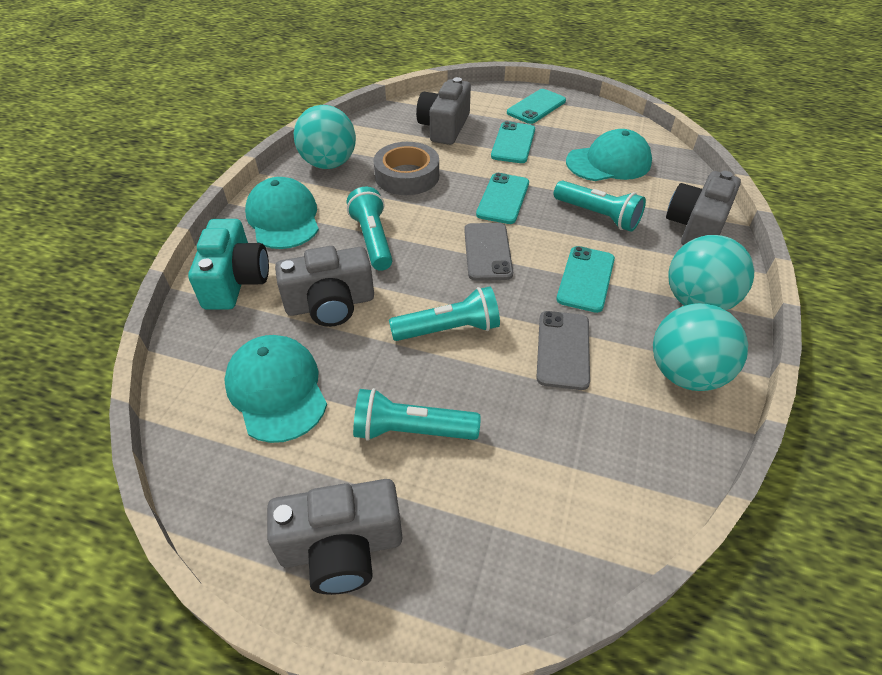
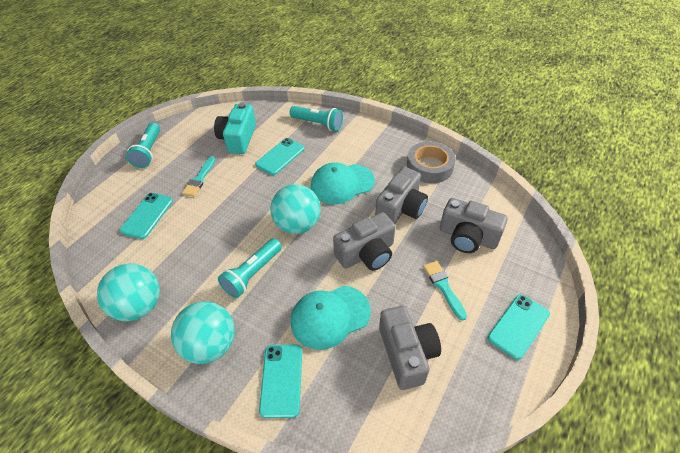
grey phone: [464,223,513,281] [536,311,590,390] = 2 -> none = 0
turquoise brush: none = 0 -> [182,156,215,197] [423,261,467,320] = 2
turquoise cap: [224,335,327,443] [245,177,319,249] [566,129,652,181] = 3 -> [291,286,371,350] [311,163,375,204] = 2
turquoise flashlight: [347,187,393,271] [353,388,481,441] [389,286,500,341] [554,181,646,232] = 4 -> [126,123,160,168] [218,238,282,298] [290,106,343,131] = 3

